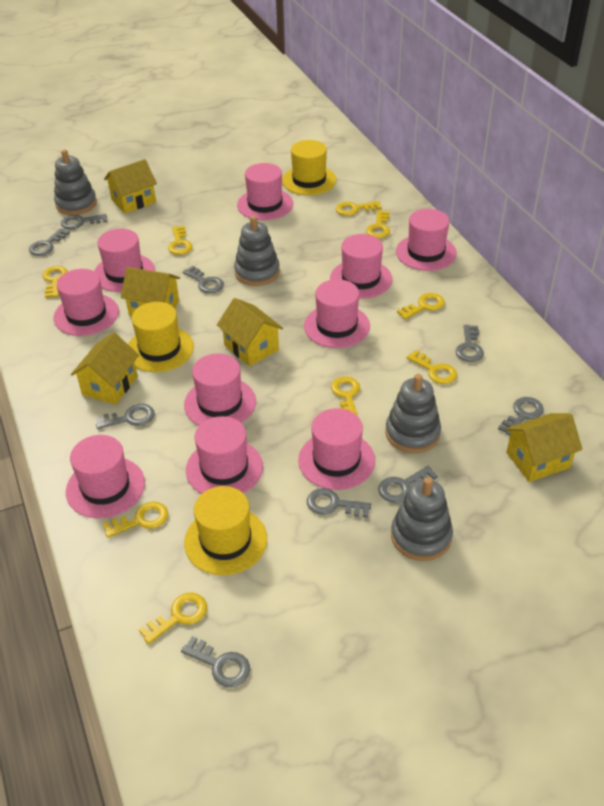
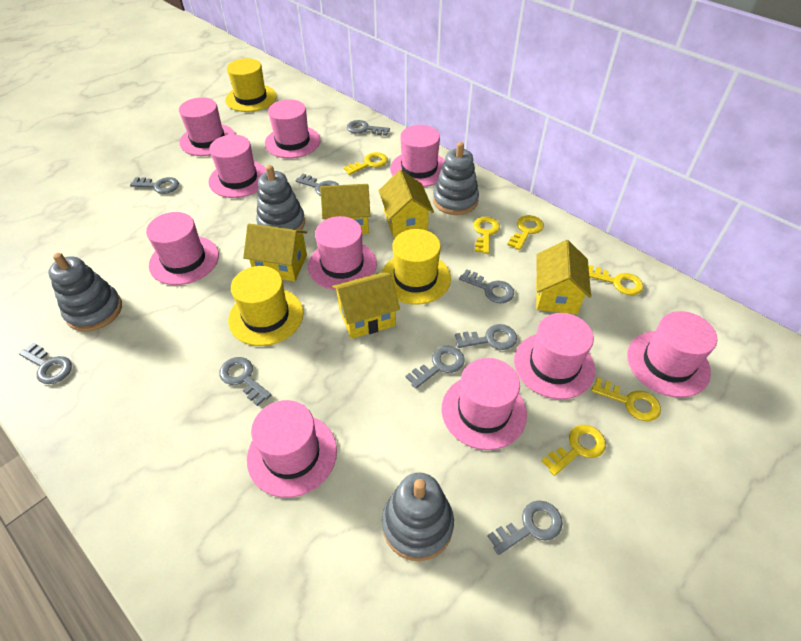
yellow key: [42,266,68,298] [103,501,168,538] [139,593,207,644] [168,226,192,255] [331,376,360,416] [336,201,381,216] [366,210,390,238] [397,293,445,320] [407,350,457,384] = 9 -> [343,152,388,175] [473,217,500,254] [507,215,544,250] [542,425,606,476] [588,265,644,295] [591,377,661,421] = 6

